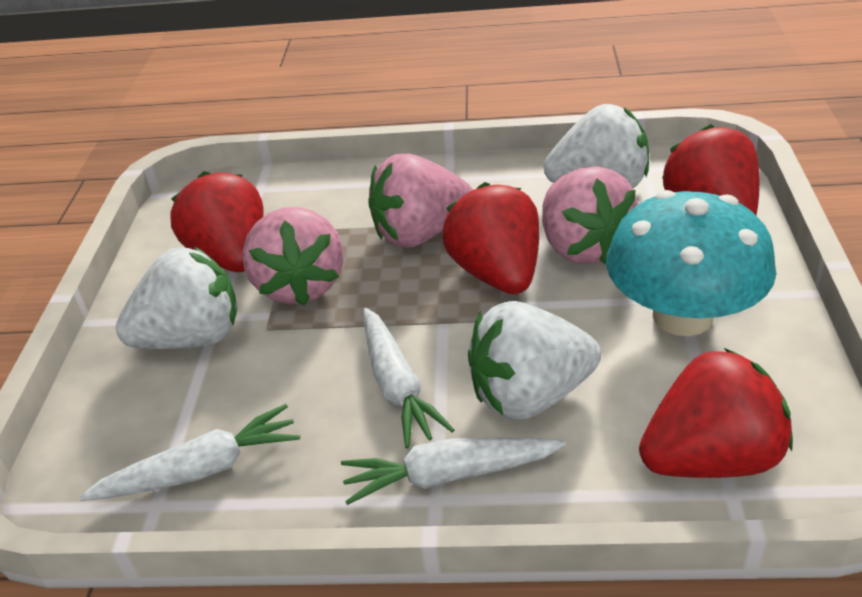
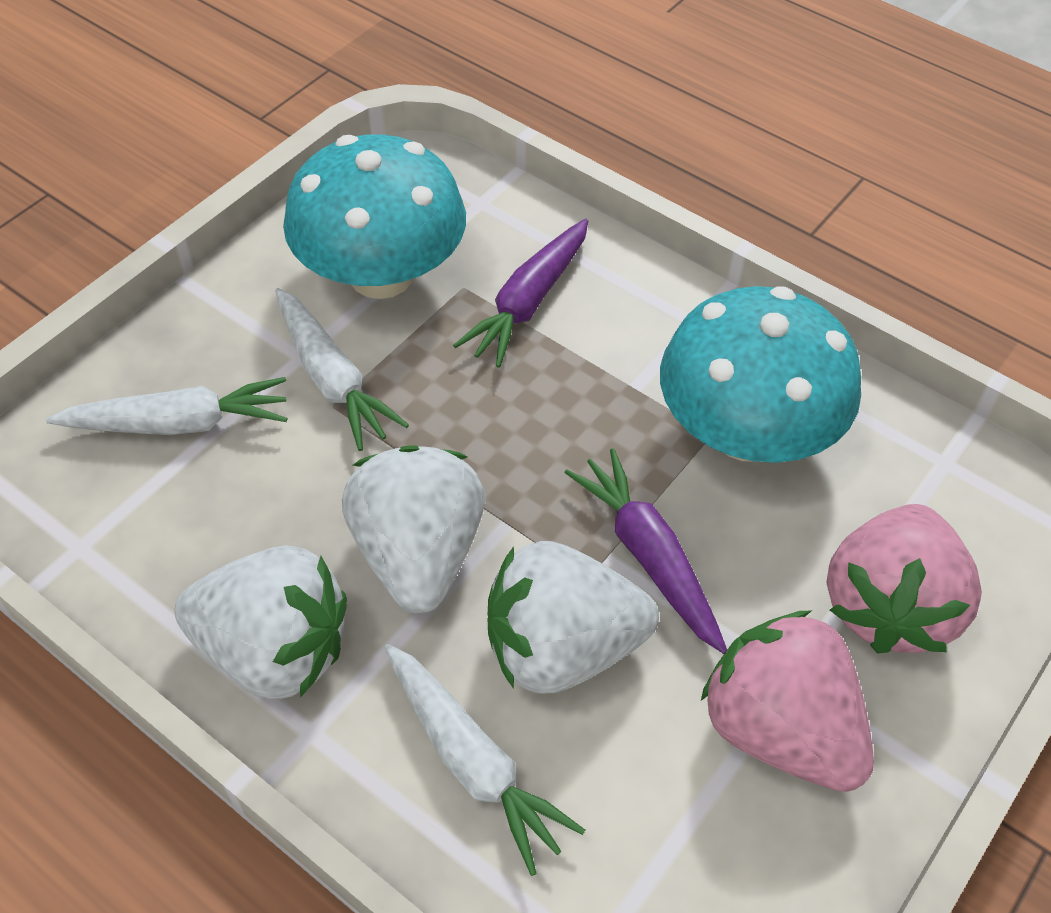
pink strawberry: [243,207,344,306] [368,153,473,248] [542,167,638,264] = 3 -> [701,611,874,792] [826,504,982,653] = 2
purple carrot: none = 0 -> [453,219,588,368] [564,448,727,654] = 2
red strawberry: [171,171,263,272] [442,182,539,294] [639,348,793,478] [662,124,760,215] = 4 -> none = 0
turquoise mushroom: [606,190,776,336] = 1 -> [283,134,466,299] [660,286,861,463] = 2

